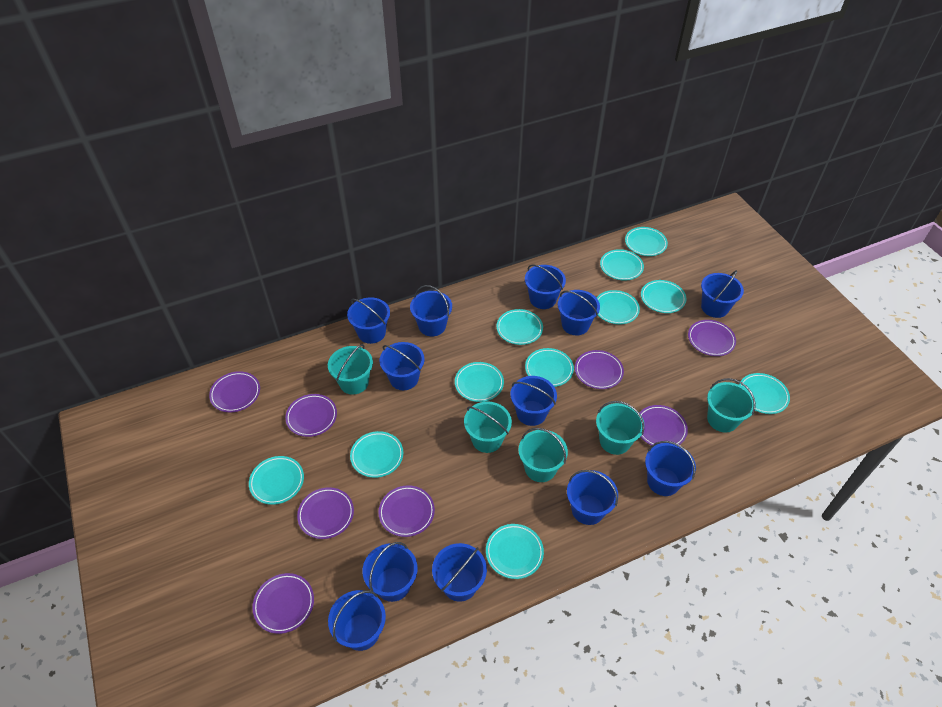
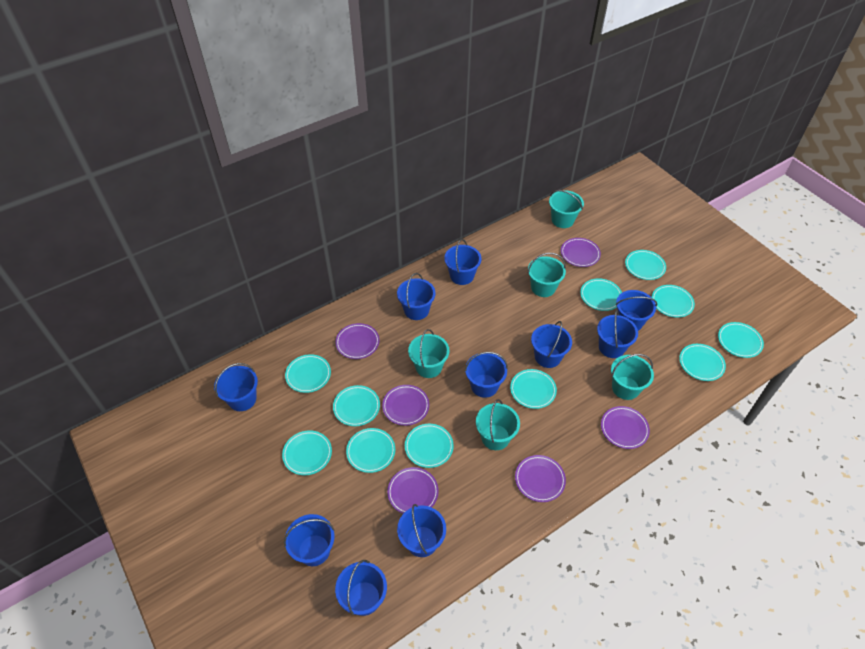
blue bucket: [328,590,386,651] [347,297,390,344] [363,542,418,602] [380,342,425,390] [410,285,452,336] [432,543,487,602] [510,376,557,426] [525,265,566,309] [558,290,600,335] [567,470,618,525] [645,441,696,496] [701,270,744,318] = 12 -> [214,363,258,411] [284,514,335,566] [335,560,387,616] [397,273,436,320] [397,504,446,557] [444,239,481,285] [465,352,508,398] [531,321,572,368] [597,310,638,358] [616,290,657,331] = 10
purple plate: [209,371,260,412] [252,573,314,634] [285,394,337,437] [297,487,354,539] [379,486,435,537] [575,350,624,389] [639,405,688,446] [688,320,736,356] = 8 -> [335,323,380,359] [382,385,429,426] [387,467,439,514] [515,455,566,502] [561,238,601,267] [601,406,650,449] = 6

